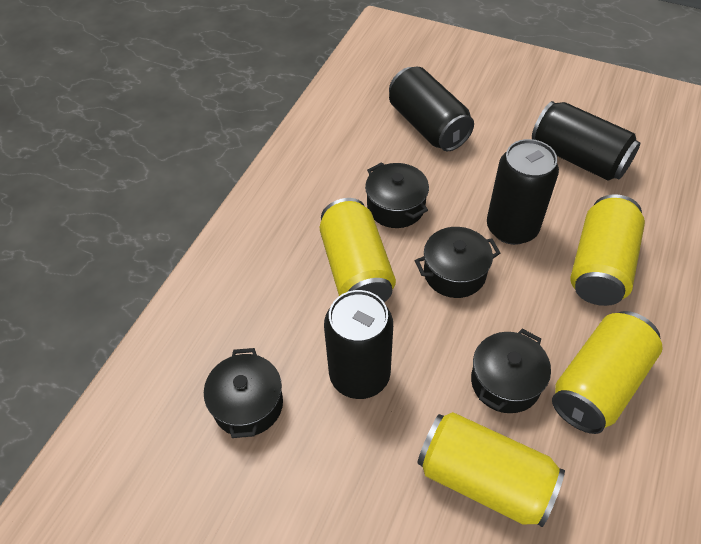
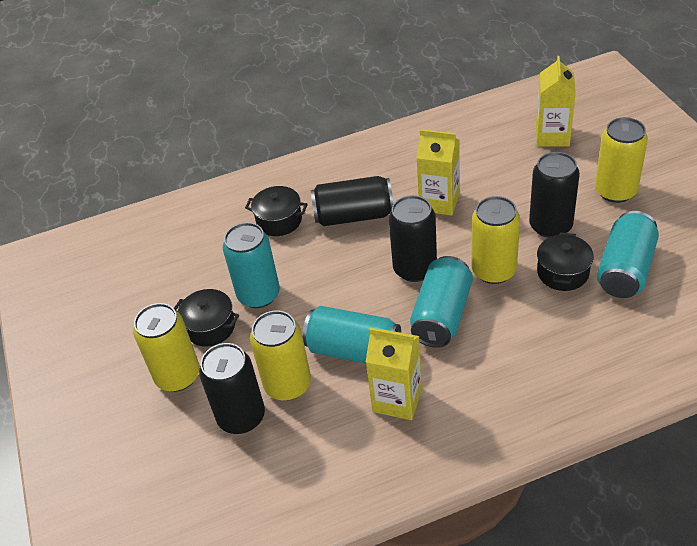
black pot: [204,348,283,438] [365,162,429,228] [415,227,500,298] [471,329,551,413] = 4 -> [174,289,239,347] [245,186,308,236] [537,232,594,291] = 3
turquoise can: none = 0 -> [223,222,280,308] [302,306,401,364] [410,256,473,348] [597,211,659,298] = 4
yellow carton: none = 0 -> [366,328,422,420] [416,129,460,216] [536,56,576,146] = 3

